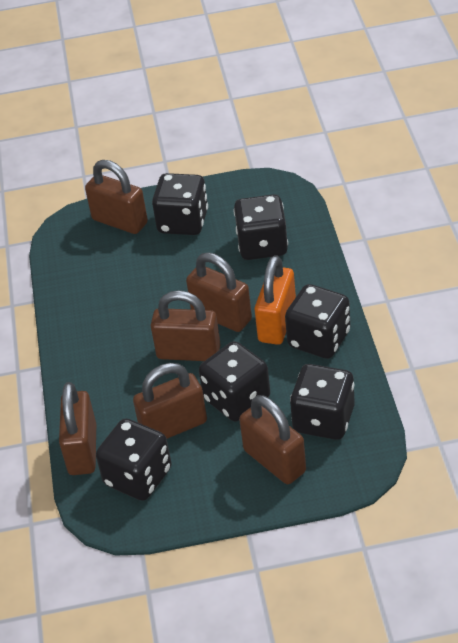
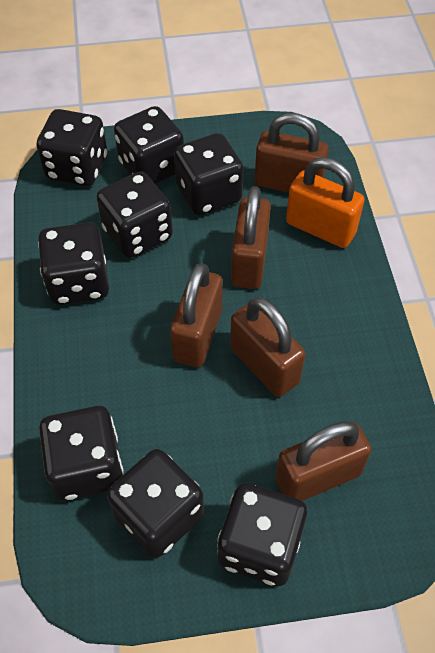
black dice: [96,418,172,501] [152,173,208,235] [199,341,270,422] [234,194,288,260] [285,284,350,359] [290,364,355,440] = 6 -> [36,109,107,186] [38,222,109,305] [39,406,124,500] [96,171,173,258] [107,449,204,558] [114,106,184,184] [174,133,243,215] [217,483,307,586] = 8
brown padlock: [59,382,96,475] [85,160,148,234] [133,363,207,439] [151,290,221,361] [186,252,252,332] [239,395,306,484] = 6 -> [170,263,223,367] [230,297,306,397] [231,186,271,289] [255,113,329,193] [275,421,372,501] = 5

